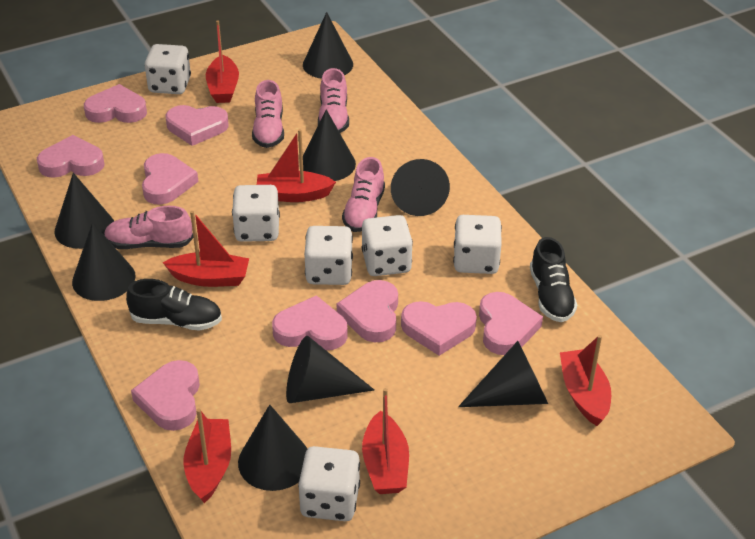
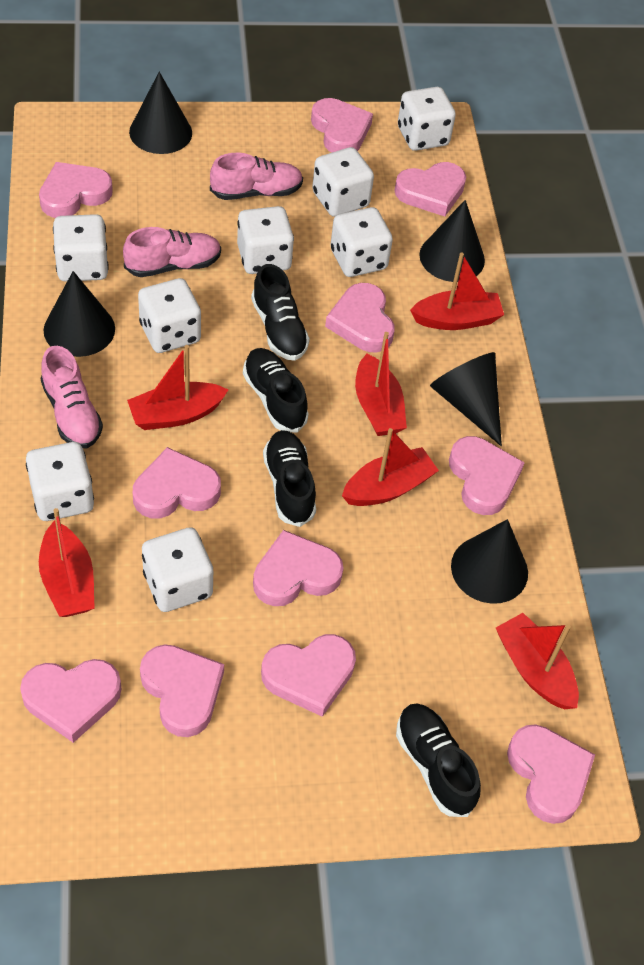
black cone: [54,173,114,249] [72,222,136,301] [238,404,308,491] [286,336,374,403] [303,12,353,79] [303,109,356,181] [391,159,450,216] [458,341,548,407] = 8 -> [44,271,115,357] [129,72,192,154] [419,200,485,282] [430,352,502,446] [451,519,528,604] = 5
black shoe: [126,279,222,331] [530,237,577,322] = 2 -> [243,348,309,433] [251,264,310,361] [263,430,316,527] [396,703,481,817] = 4
pink heart: [37,135,105,178] [84,84,147,123] [131,360,200,431] [142,153,198,205] [166,105,229,146] [272,295,348,350] [337,280,398,342] [401,301,477,356] [479,292,543,355] = 9 -> [20,659,121,743] [39,162,113,218] [133,447,221,519] [140,644,224,737] [253,530,344,606] [261,634,356,717] [311,98,373,153] [325,283,395,353] [394,162,466,216] [449,436,525,515] [507,724,595,824] = 11
pink shoe: [104,206,193,249] [252,80,284,148] [318,68,349,133] [342,157,385,232] = 4 -> [41,346,103,449] [123,227,221,277] [210,153,303,200] = 3
white dice: [145,44,191,94] [232,185,280,242] [298,446,360,521] [304,226,353,285] [362,215,413,276] [453,215,502,274] = 6 -> [26,442,94,521] [53,214,109,282] [138,278,201,353] [142,527,213,612] [237,206,294,274] [312,147,374,217] [331,207,393,277] [398,87,456,151] = 8

